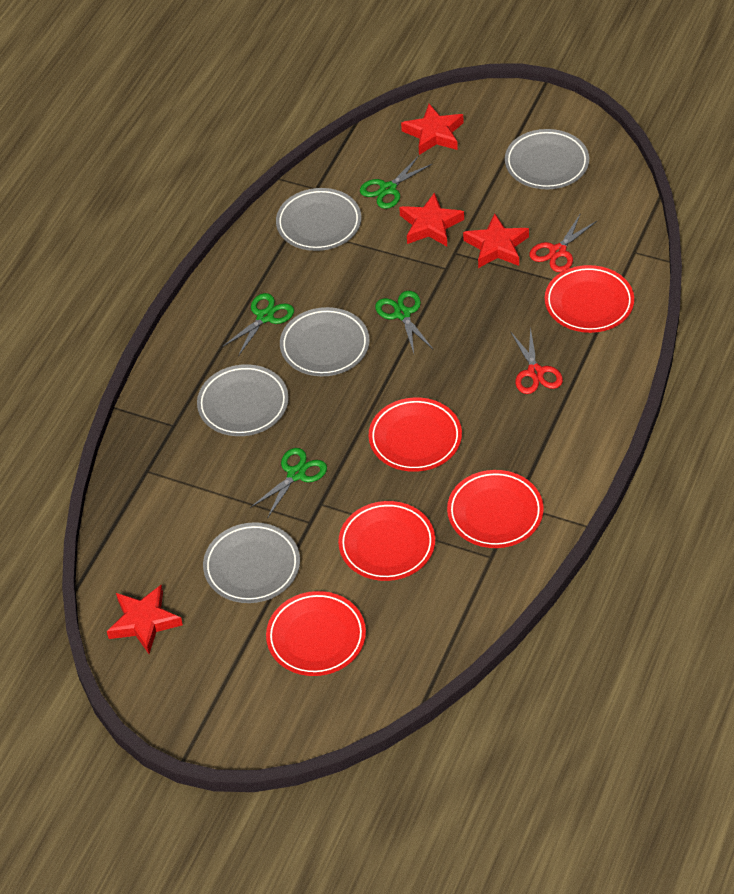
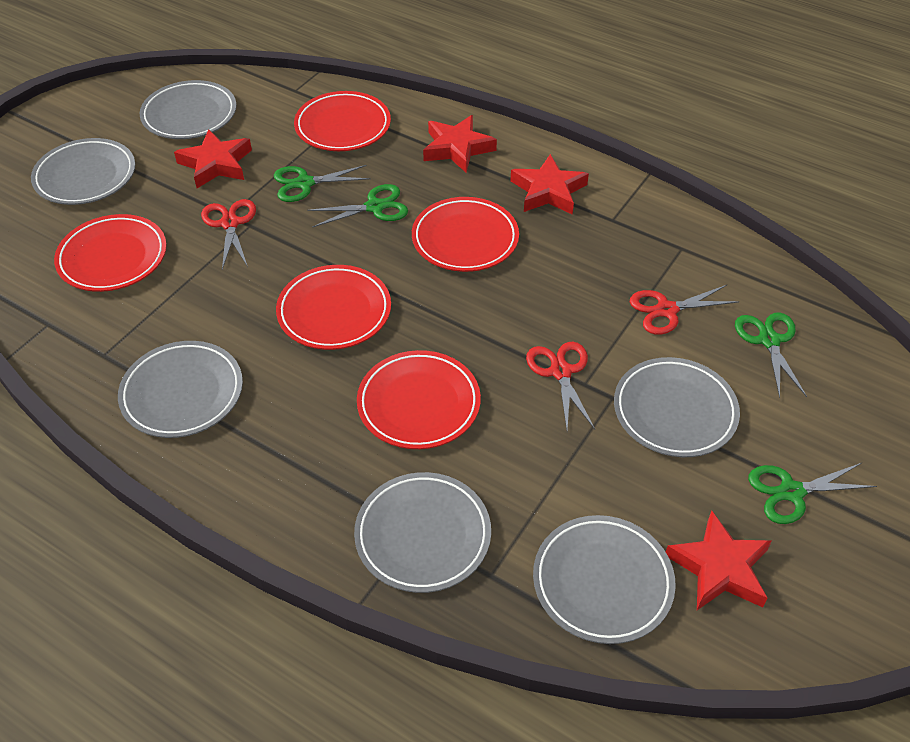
grey plate: [197,364,289,436] [203,522,300,603] [276,188,361,251] [280,307,370,376] [505,129,589,189] = 5 -> [31,138,135,205] [118,341,243,438] [140,80,237,139] [354,472,491,593] [533,515,676,644] [614,357,740,457] = 6
red scissors: [510,326,563,394] [529,213,597,272] = 2 -> [201,199,256,270] [526,342,595,429] [630,285,739,335] = 3

